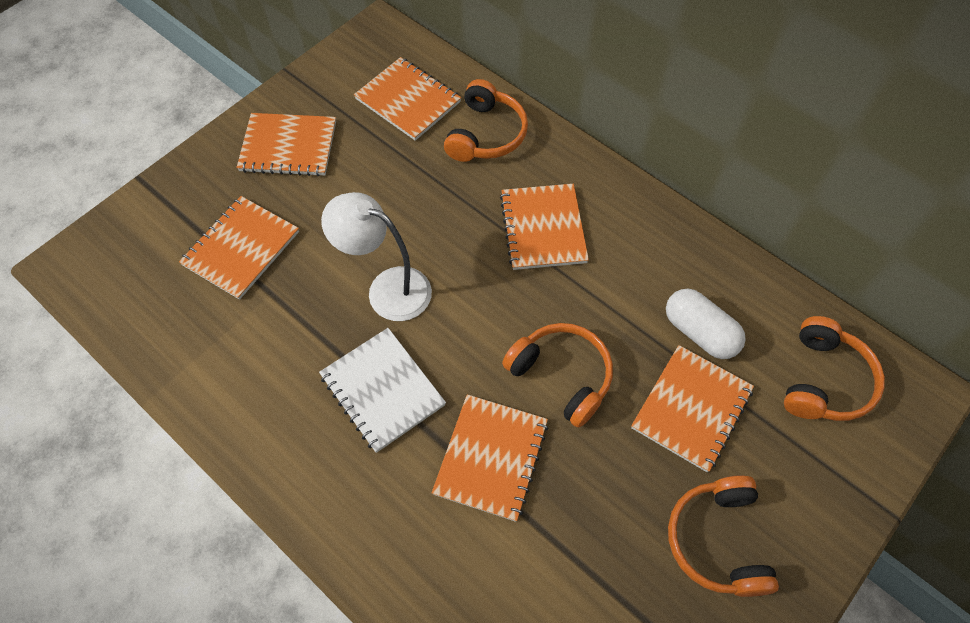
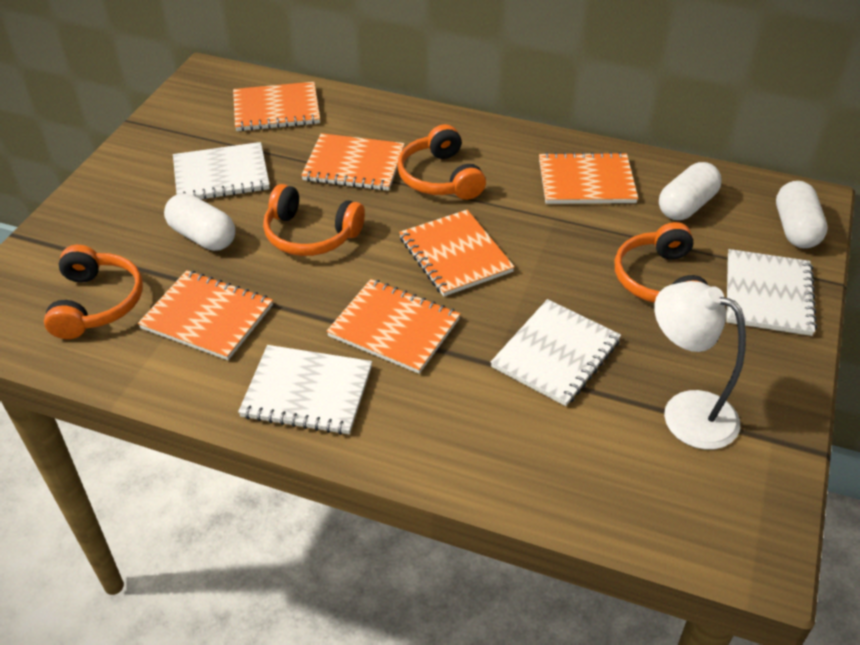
white capsule: [666,289,746,359] = 1 -> [164,193,235,251] [659,162,722,220] [776,181,828,248] = 3
white notebook: [319,328,446,453] = 1 -> [173,142,270,199] [238,345,372,435] [490,299,621,406] [726,249,817,336] = 4

